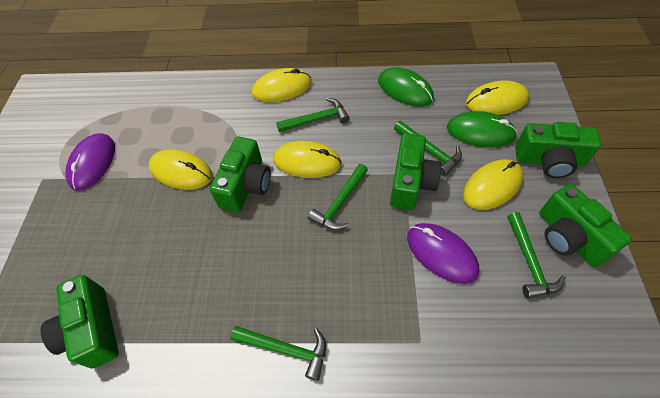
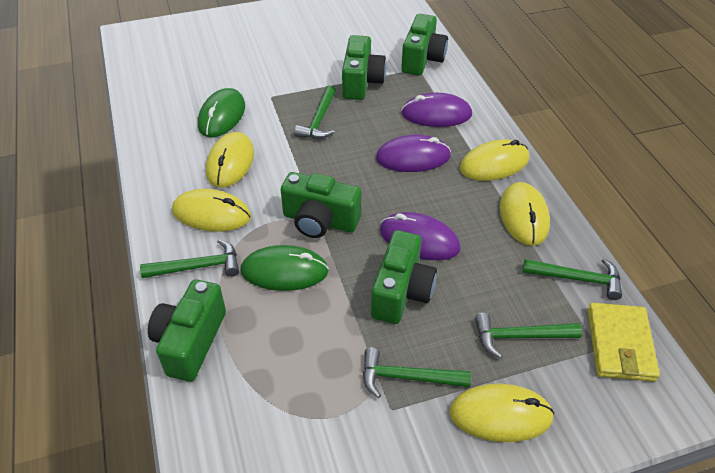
purple mouse: [66,133,115,191] [407,223,479,284] = 2 -> [376,135,451,172] [380,212,461,260] [401,93,472,127] = 3
yellow wallet: none = 0 -> [588,303,660,382] = 1

